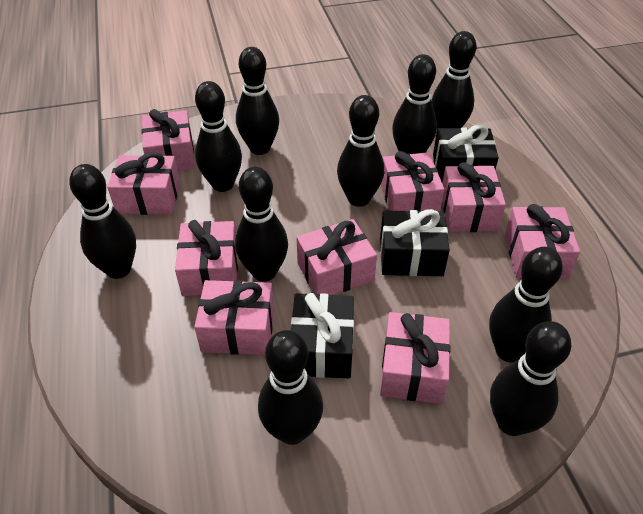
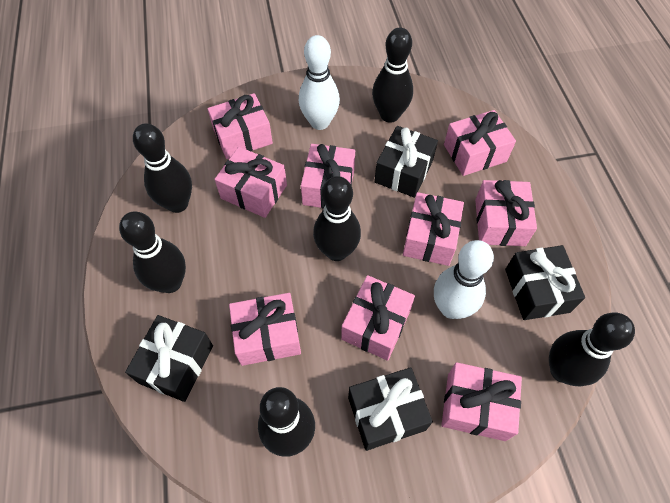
black bowling pin: [69,164,136,279] [195,81,242,192] [235,167,288,282] [236,47,279,155] [258,330,323,445] [337,95,384,207] [392,54,437,154] [432,31,476,129] [489,247,563,363] [490,321,571,436] = 10 -> [119,212,186,293] [133,123,192,213] [258,387,315,457] [313,176,361,261] [372,28,413,123] [549,312,635,387] = 6
black gift: [291,293,354,378] [380,209,450,276] [433,125,499,182] = 3 -> [125,315,213,402] [348,367,433,451] [374,126,438,198] [505,245,585,320] = 4
white bowling pin: none = 0 -> [299,35,340,130] [434,240,494,319] = 2

